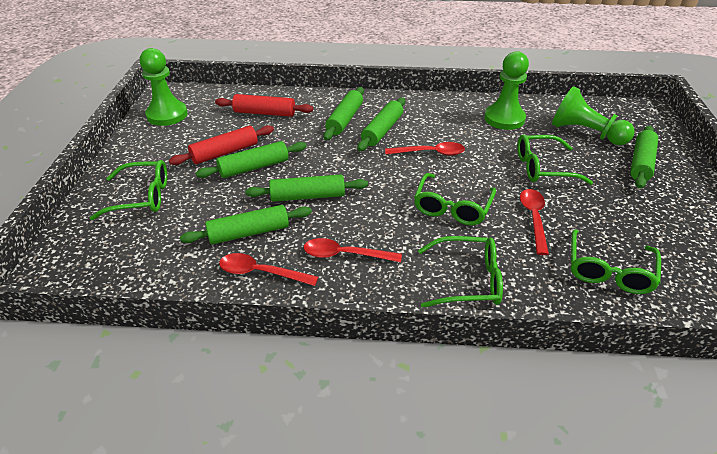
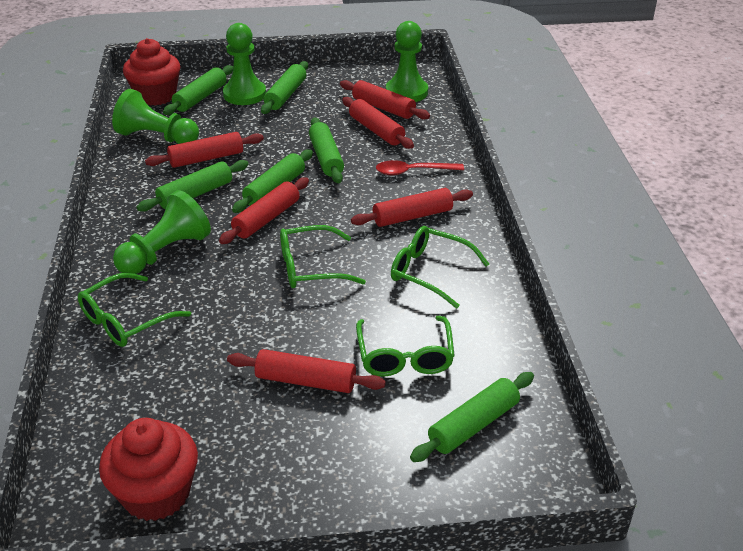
green glasses: [90,160,167,220] [414,173,496,225] [418,236,503,307] [517,134,593,185] [571,229,661,294] = 5 -> [78,273,191,347] [280,225,366,288] [356,316,455,377] [391,226,489,309] = 4
green pawn: [140,48,188,126] [484,51,529,130] [552,86,635,145] = 3 -> [112,89,199,144] [113,190,211,274] [223,23,266,105] [386,21,428,102] = 4
red cupcake: none = 0 -> [99,418,198,521] [123,38,180,106] = 2
red rolling pin: [169,125,274,165] [215,94,313,117] = 2 -> [145,132,264,168] [219,177,309,244] [227,349,386,393] [340,80,430,120] [342,97,414,149] [351,188,473,227] = 6
red spoon: [219,253,318,286] [304,238,402,262] [385,142,465,156] [520,189,549,255] = 4 -> [376,160,464,175] = 1

